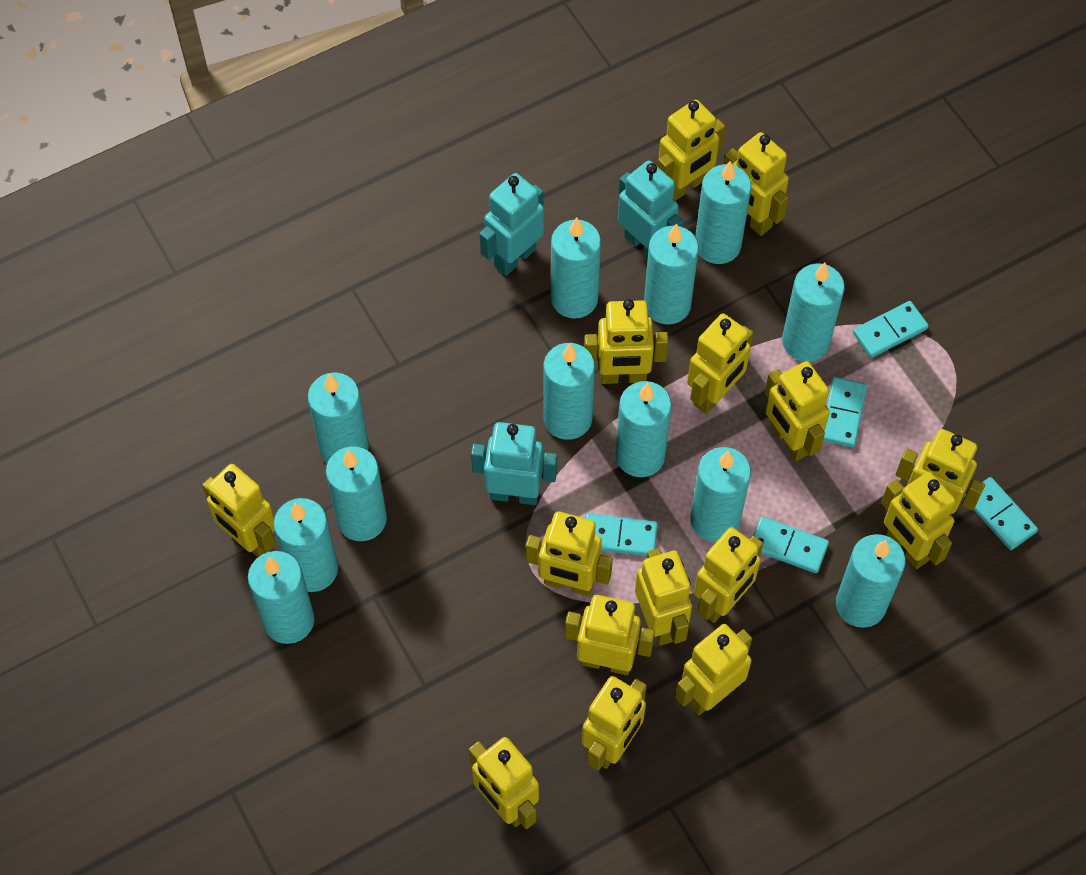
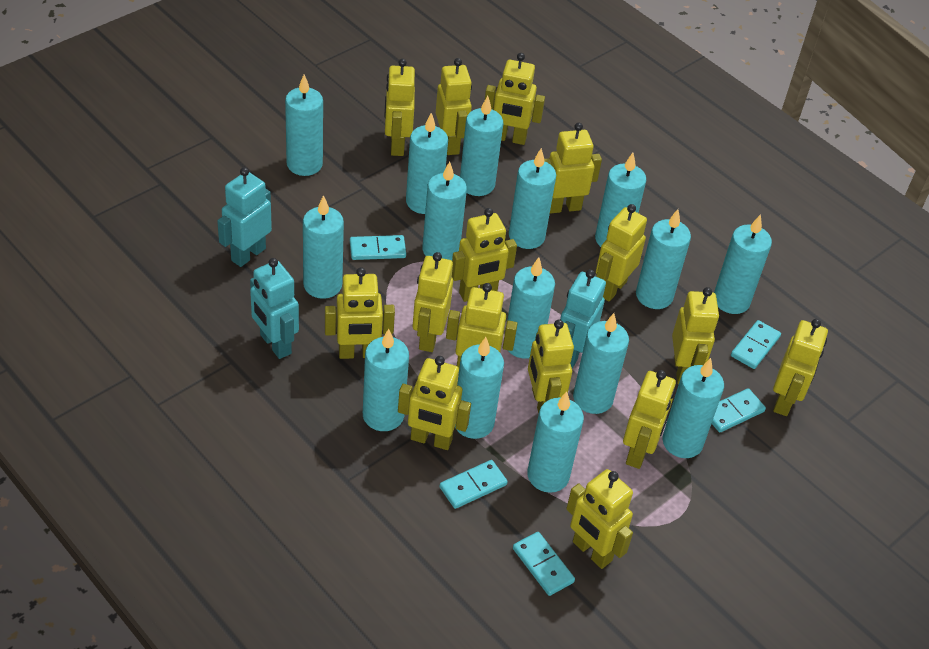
turquoise candle: [248,551,314,644] [274,498,338,592] [308,372,369,463] [326,446,387,541] [544,343,595,440] [551,217,601,319] [616,381,672,477] [644,223,699,325] [690,447,751,542] [695,161,751,264] [782,263,845,362] [836,534,906,628] = 12 -> [285,74,323,176] [303,195,344,299] [363,329,409,431] [406,113,448,214] [422,161,467,260] [455,337,504,439] [460,96,503,196] [507,257,555,359] [509,148,556,249] [527,391,584,493] [573,313,629,414] [595,153,646,247] [636,209,691,309] [662,358,724,458] [714,214,772,314] = 15

